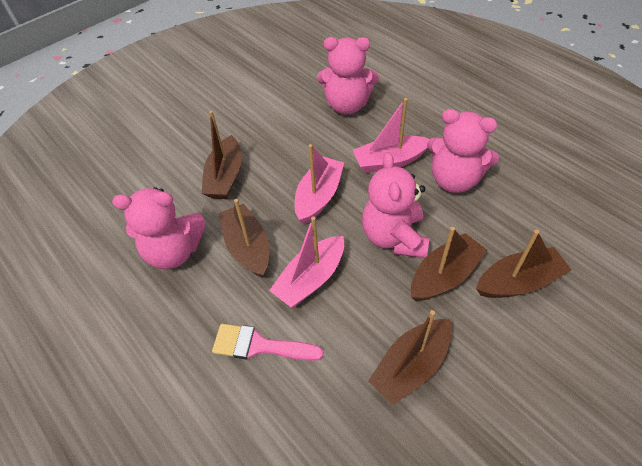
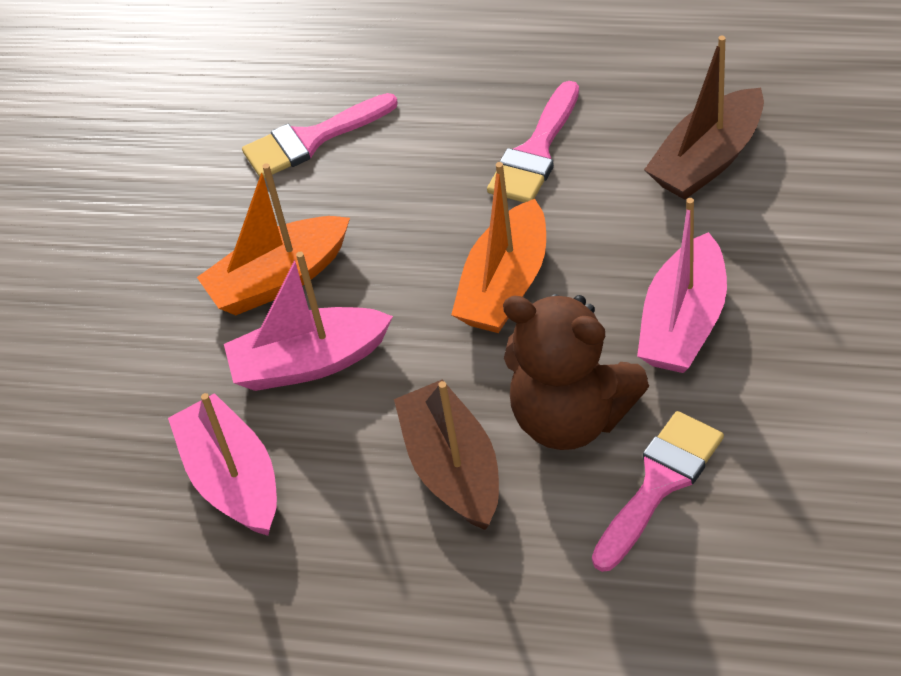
brown boat: [201,111,242,199] [219,199,269,278] [368,310,452,405] [411,227,487,301] [476,230,572,298] = 5 -> [394,379,499,530] [644,36,764,200] = 2
brown teddy bear: none = 0 -> [503,294,649,450] = 1
orange boat: none = 0 -> [197,163,350,315] [451,162,546,333] = 2
pink brush: [212,324,323,361] = 1 -> [242,93,398,178] [487,81,579,203] [592,411,724,572] = 3
pink teddy bear: [112,187,206,269] [317,37,379,115] [362,152,429,258] [427,109,499,193] = 4 -> none = 0

